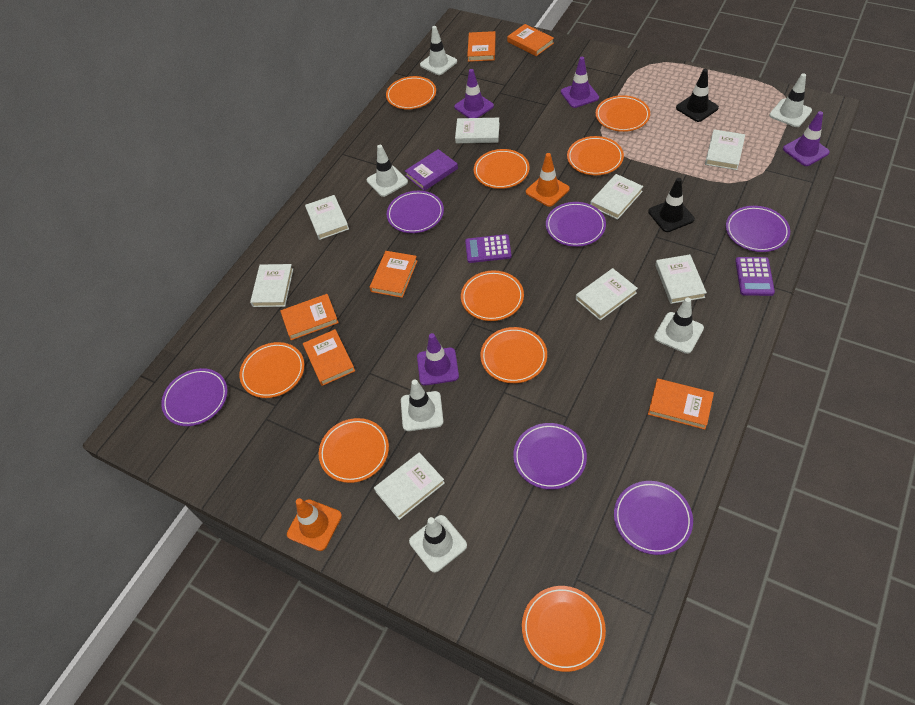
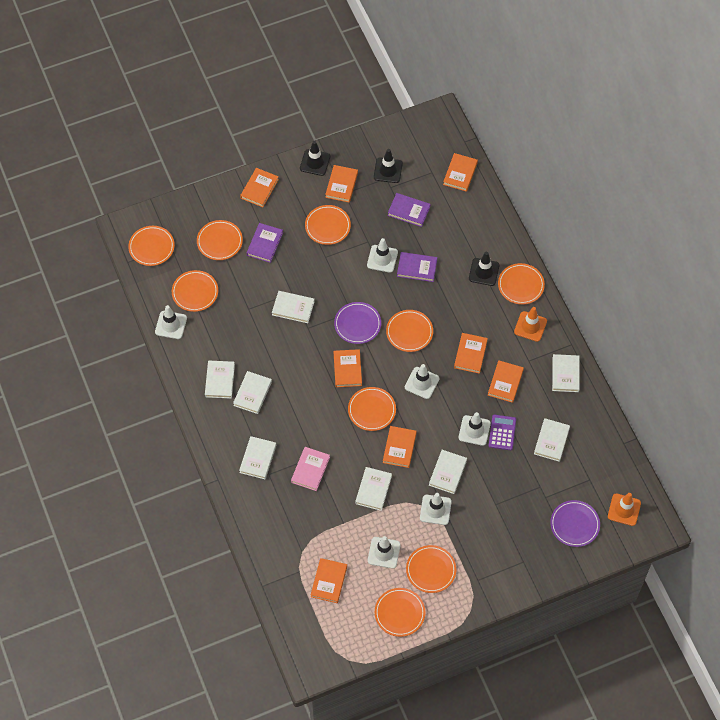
black traffic cone: [648,178,695,232] [676,69,719,122] = 2 -> [300,141,331,176] [374,149,403,183] [469,252,499,286] = 3
orange book: [280,294,339,340] [303,329,355,386] [370,251,417,298] [467,31,496,62] [507,24,554,56] [648,378,714,430] = 6 -> [240,168,279,207] [311,558,347,603] [325,165,358,203] [334,349,362,387] [383,426,417,468] [443,153,478,192] [454,333,488,374] [488,360,524,403] = 8
pink book: none = 0 -> [291,447,330,491] = 1
purple book: [405,149,458,191] = 1 -> [247,223,283,263] [388,193,430,227] [397,252,437,282] = 3
purple calculator: [465,234,512,263] [735,257,775,296] = 2 -> [489,415,516,450] = 1
purple plate: [161,368,228,426] [387,191,444,233] [513,423,587,490] [546,202,606,247] [614,481,693,555] [726,206,790,252] = 6 -> [334,302,381,344] [550,500,600,547] = 2
purple traffic cone: [417,333,459,385] [454,69,494,118] [561,57,599,108] [783,111,830,166] = 4 -> none = 0

